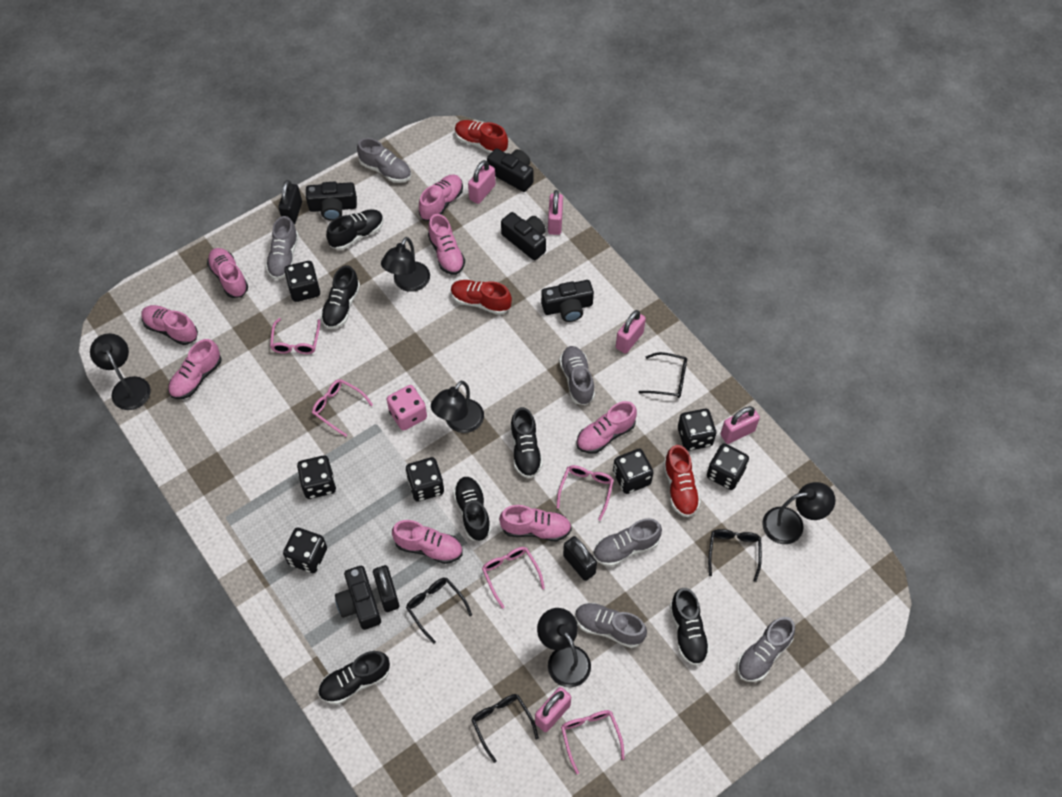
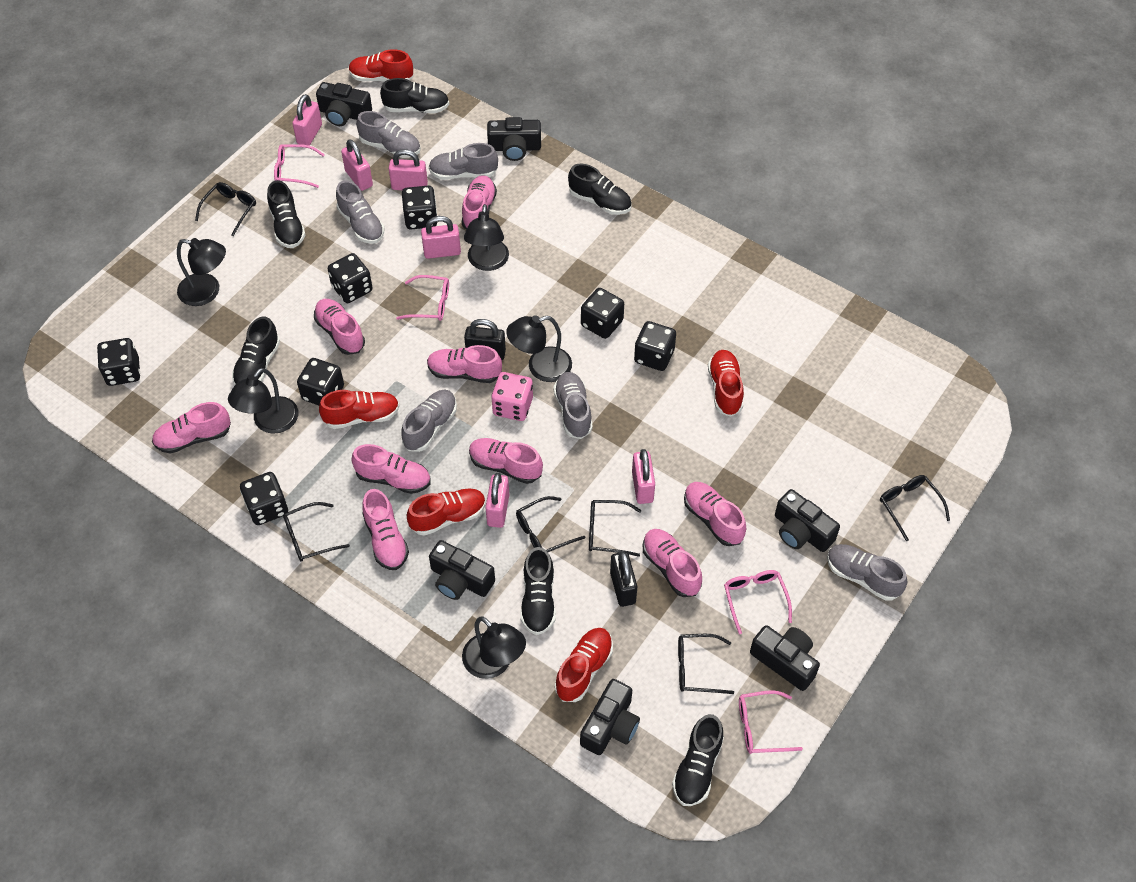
black camera: [306,182,357,221] [335,566,381,630] [487,148,534,192] [501,212,546,260] [541,280,594,322] = 5 -> [316,82,372,126] [429,540,495,600] [487,117,541,161] [580,679,640,755] [750,625,820,691] [775,489,840,552] = 6
black glasses: [406,578,472,644] [471,694,539,763] [639,352,687,398] [708,529,762,582] = 4 -> [195,182,256,236] [283,502,350,562] [516,496,585,552] [589,500,641,557] [678,634,734,694] [880,475,950,541] = 6
black padlock: [278,180,302,225] [373,565,399,612] [563,536,597,581] = 3 -> [464,319,506,360] [610,551,637,607] = 2
pink glasses: [270,318,320,354] [312,379,373,437] [482,547,545,609] [557,465,614,521] [561,710,624,774] = 5 -> [274,144,325,188] [396,275,449,321] [724,570,792,634] [739,690,803,754] = 4
pink padlock: [468,160,496,204] [535,687,571,732] [548,190,563,235] [616,310,646,354] [721,406,760,444] = 5 -> [292,94,322,146] [341,139,373,191] [389,149,428,190] [421,216,461,259] [485,473,509,528] [632,449,655,504] = 6
pink shoe: [141,305,198,345] [168,339,222,399] [207,248,248,298] [392,520,463,564] [419,175,463,221] [428,214,465,275] [499,505,572,542] [576,401,637,454] = 8 -> [152,402,231,453] [314,299,365,355] [352,444,431,494] [362,489,409,570] [427,345,502,383] [462,175,497,229] [469,438,543,484] [643,529,702,597] [684,482,746,546] = 9
red shoe: [451,280,512,315] [455,120,508,153] [663,445,701,517] = 3 -> [319,390,400,429] [349,49,413,82] [406,488,486,536] [555,628,613,702] [708,350,744,417] = 5

